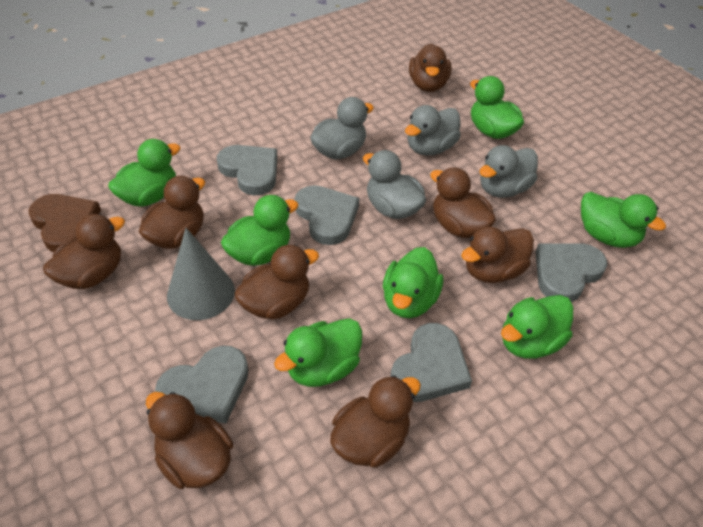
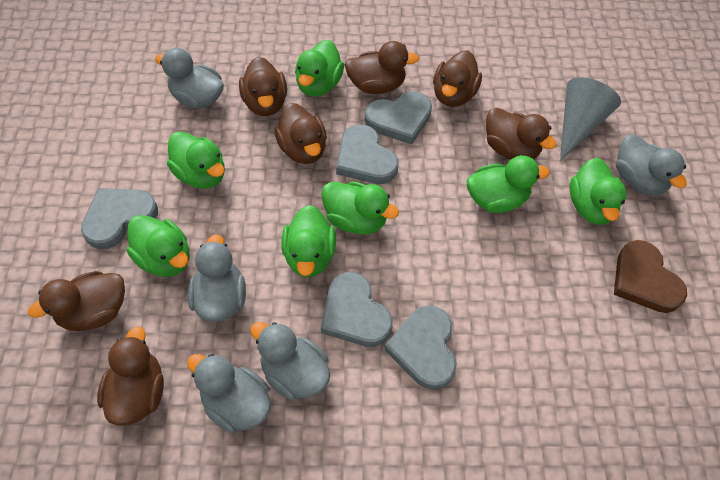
brown duck: [43,214,125,289] [139,176,205,249] [146,392,233,489] [235,245,319,320] [330,375,421,468] [409,44,451,92] [430,167,496,238] [461,227,534,283] = 8 -> [28,271,125,331] [97,326,164,426] [239,57,287,116] [274,103,327,164] [344,41,419,94] [433,50,482,107] [486,108,557,160] = 7
grey duck: [310,97,374,159] [363,150,426,219] [405,105,461,156] [479,145,538,198] = 4 -> [155,48,224,108] [187,354,271,433] [188,234,246,322] [251,322,330,400] [616,135,687,196] = 5

